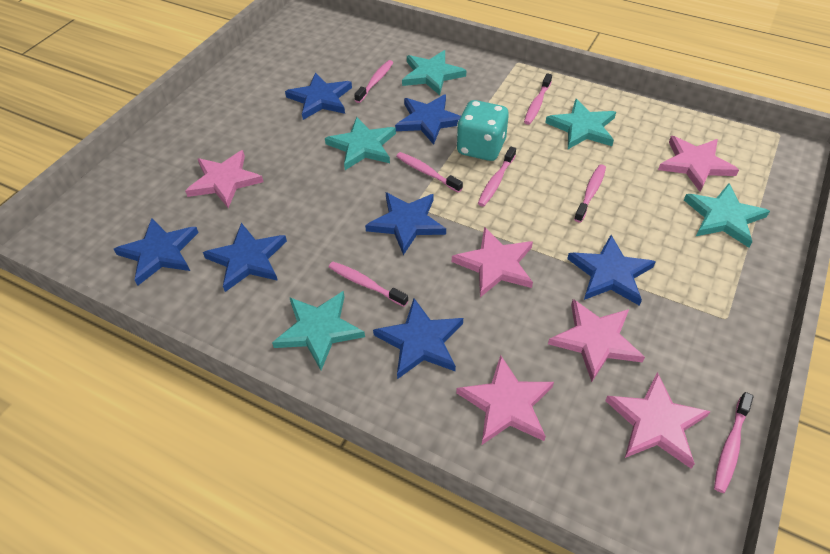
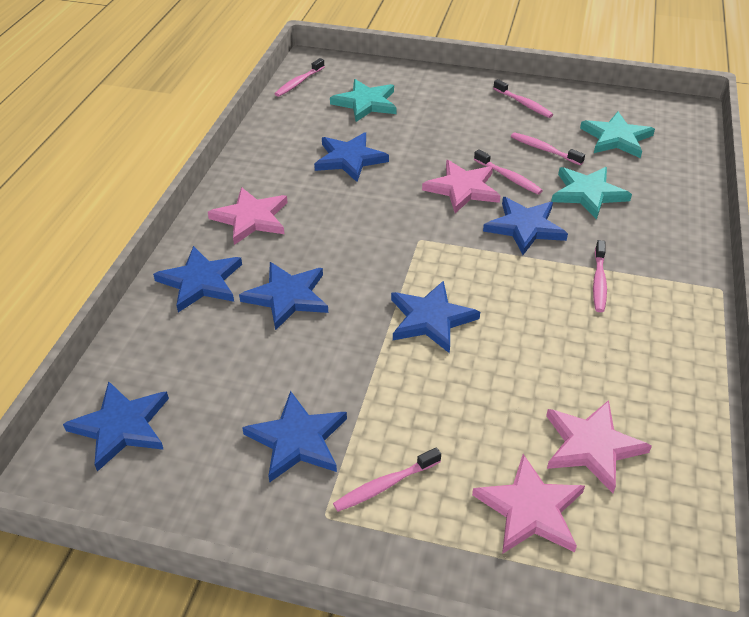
pink star: [185,150,264,208] [452,227,533,297] [456,355,554,445] [548,299,645,382] [605,372,711,469] [658,136,739,192] = 6 -> [208,187,288,245] [422,160,500,213] [472,454,585,554] [546,400,652,493] = 4
pink toothbrush: [329,262,408,307] [354,60,393,103] [396,152,463,193] [478,146,516,207] [524,73,552,125] [574,164,606,222] [714,392,754,493] = 7 -> [275,58,325,97] [333,448,441,512] [474,149,543,195] [493,79,553,118] [511,132,585,165] [593,240,607,312] = 6
turquoise dice: [456,100,509,161] = 1 -> none = 0
turquoise star: [272,291,365,370] [325,117,396,170] [402,50,466,95] [545,99,616,149] [684,183,770,248] = 5 -> [330,79,397,122] [551,167,632,220] [580,112,655,158] = 3

